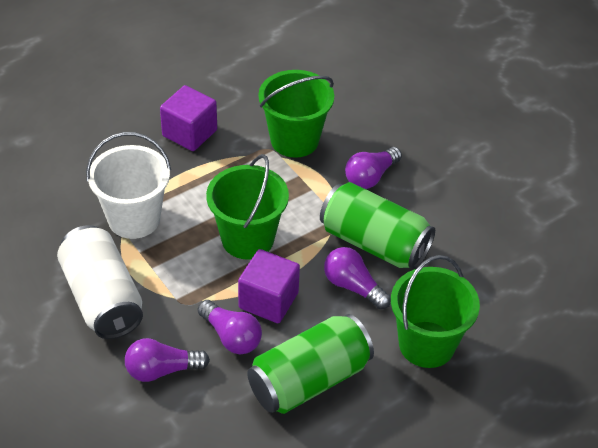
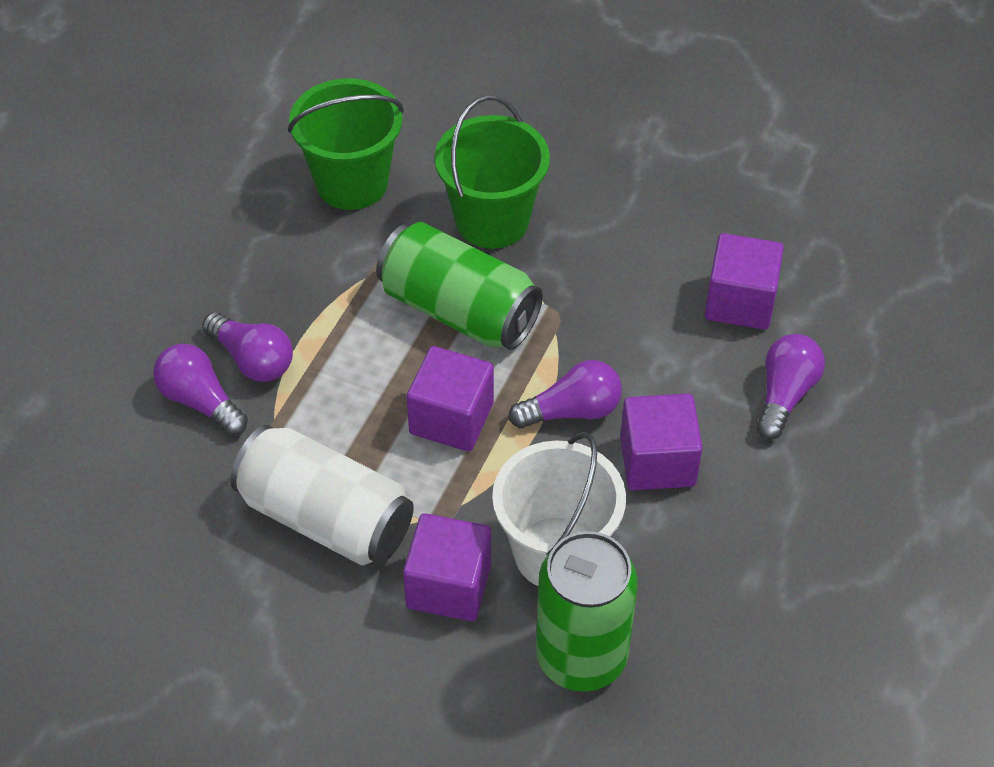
green bucket: [206,154,289,259] [258,70,334,158] [391,255,480,368] = 3 -> [288,78,404,210] [434,95,550,249] = 2
purple cube: [160,85,217,151] [238,249,300,323] = 2 -> [403,513,491,621] [407,346,494,451] [620,393,703,490] [705,233,784,330] = 4

